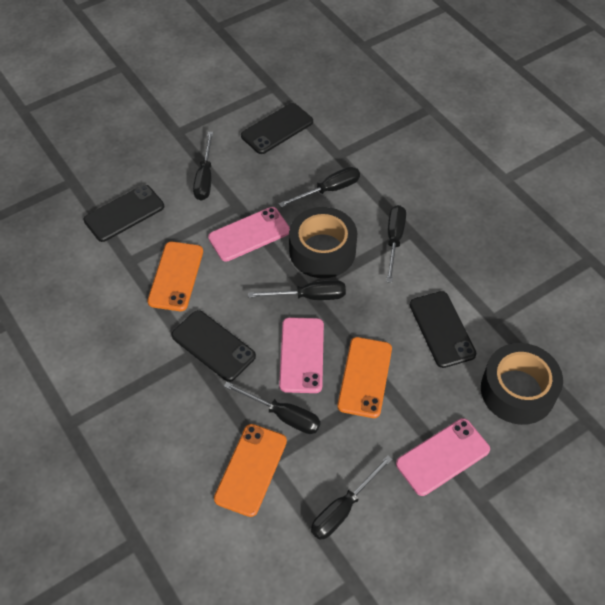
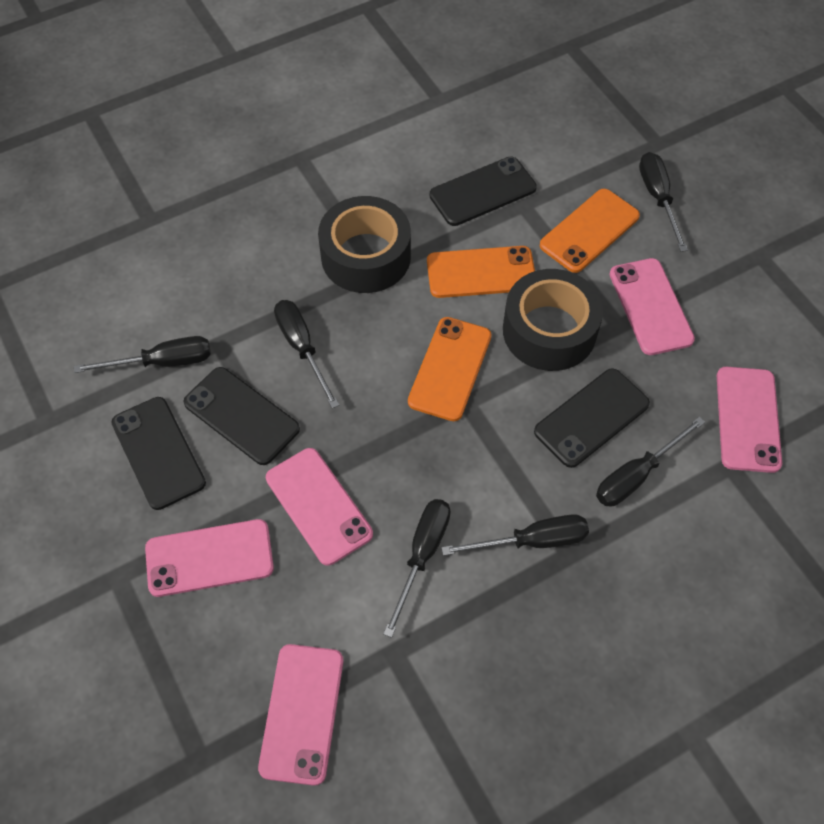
pink phone: [208,207,290,262] [279,317,324,393] [396,418,490,496] = 3 -> [145,519,274,597] [258,644,343,786] [266,448,373,566] [610,258,695,355] [717,367,782,473] = 5

